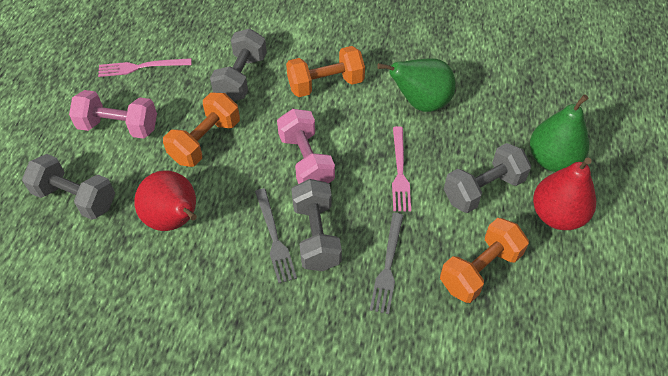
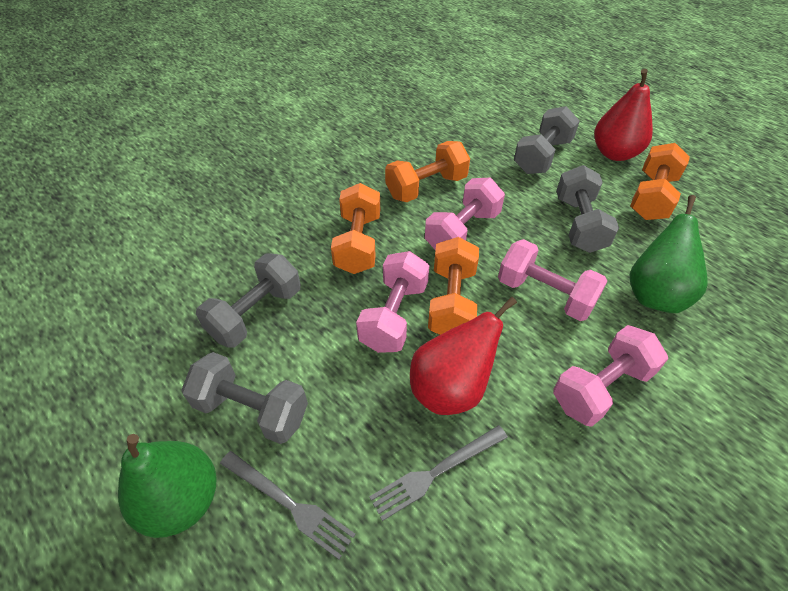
orange dumbbell: [163,93,240,167] [286,46,365,97] [440,218,529,303] = 3 -> [331,183,380,274] [385,141,470,202] [428,237,479,335] [630,143,690,220] = 4
pink dumbbell: [69,90,157,139] [277,109,335,184] = 2 -> [356,251,429,353] [425,178,505,251] [498,239,607,321] [553,325,668,427] = 4
pink fork: [98,58,192,77] [392,126,411,211] = 2 -> none = 0

